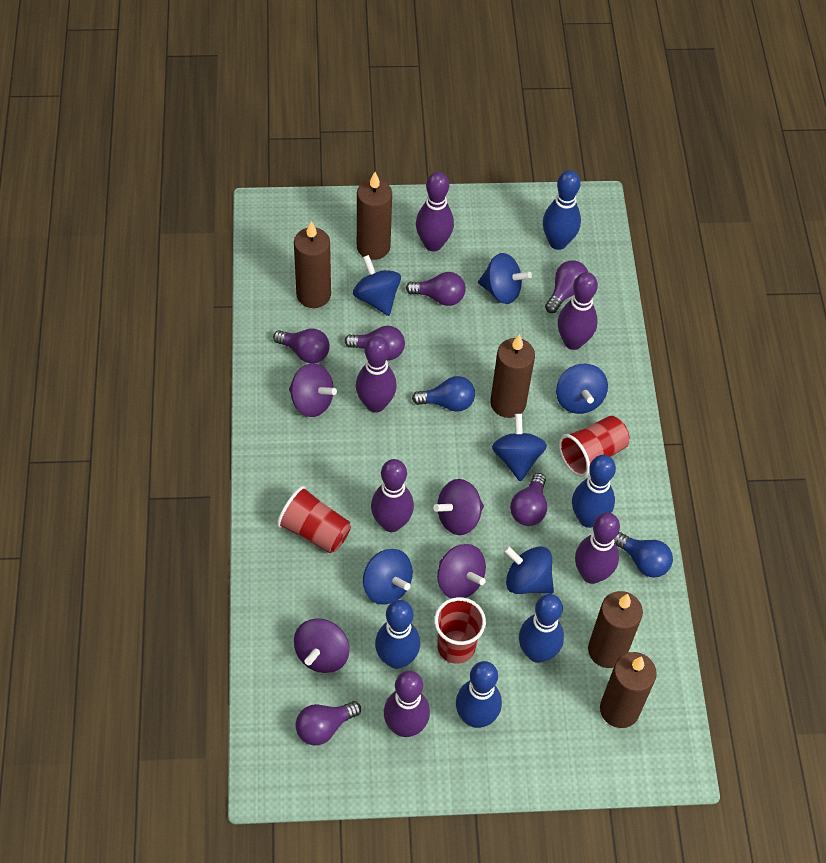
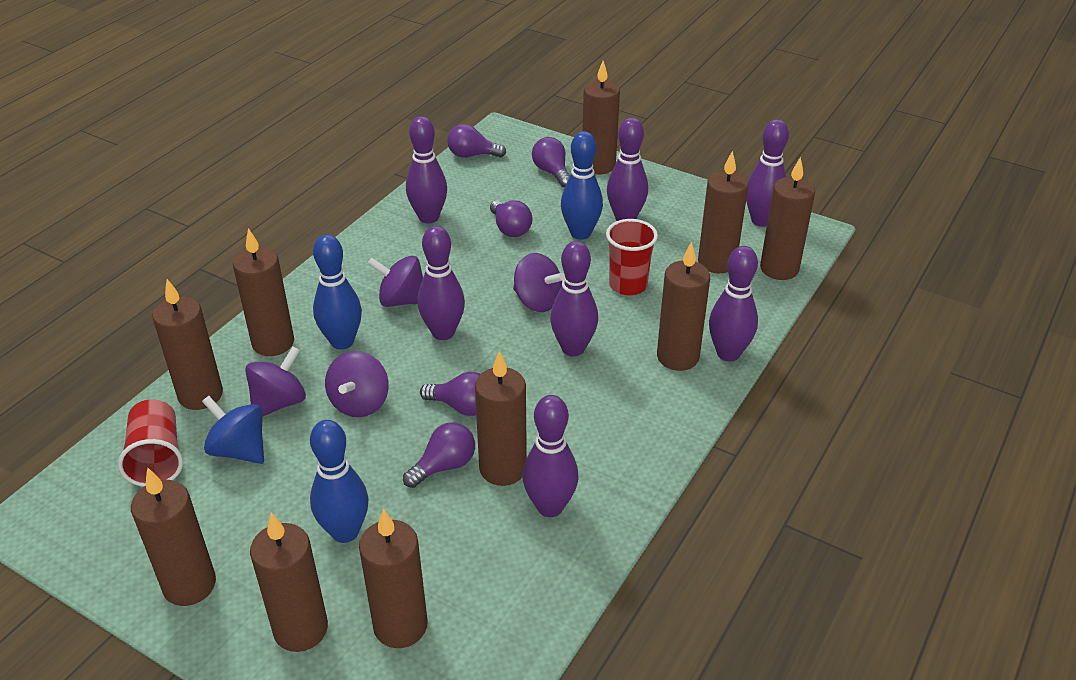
blue bowling pin: [375,600,420,669] [456,661,502,728] [519,594,564,663] [543,170,581,250] [572,455,616,528] = 5 -> [310,420,368,543] [313,234,362,350] [561,131,603,240] = 3
blue light bulb: [412,376,475,412] [614,532,673,578] = 2 -> none = 0
blue spinning top: [353,255,401,316] [363,549,413,605] [478,253,532,304] [492,413,547,481] [503,546,554,594] [556,364,608,414] = 6 -> [202,396,264,464] = 1
brown candle: [294,221,331,308] [357,172,392,260] [490,334,535,418] [588,591,643,668] [600,652,657,728] = 5 -> [131,468,216,606] [152,279,223,410] [233,228,294,356] [250,513,328,652] [359,509,428,648] [475,351,527,486] [582,61,620,174] [657,242,710,371] [698,151,749,273] [760,157,815,280] = 10
purple bowling pin: [356,336,397,413] [371,459,414,532] [384,671,430,737] [416,172,454,251] [558,272,598,350] [575,513,620,584] = 6 -> [406,116,447,223] [417,226,465,340] [522,395,579,517] [550,241,598,356] [607,117,648,221] [709,246,758,362] [746,119,789,227] = 7
purple light bulb: [273,329,330,363] [296,701,361,745] [345,326,405,360] [406,272,466,306] [510,473,547,526] [545,260,588,313] = 6 -> [403,422,475,488] [420,372,481,416] [447,124,506,158] [490,200,532,237] [532,137,570,187] = 5
red cup: [277,486,351,553] [434,597,486,664] [559,416,629,477] = 3 -> [118,400,183,487] [606,219,658,296] = 2

